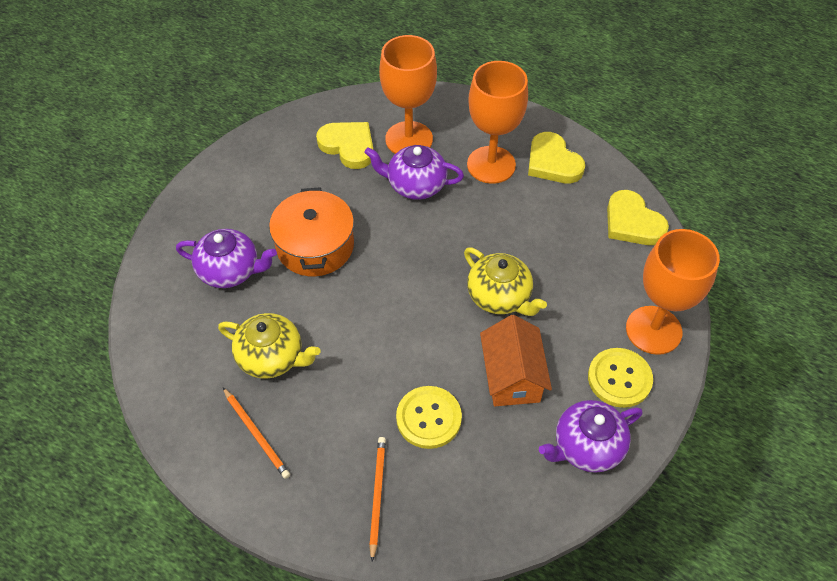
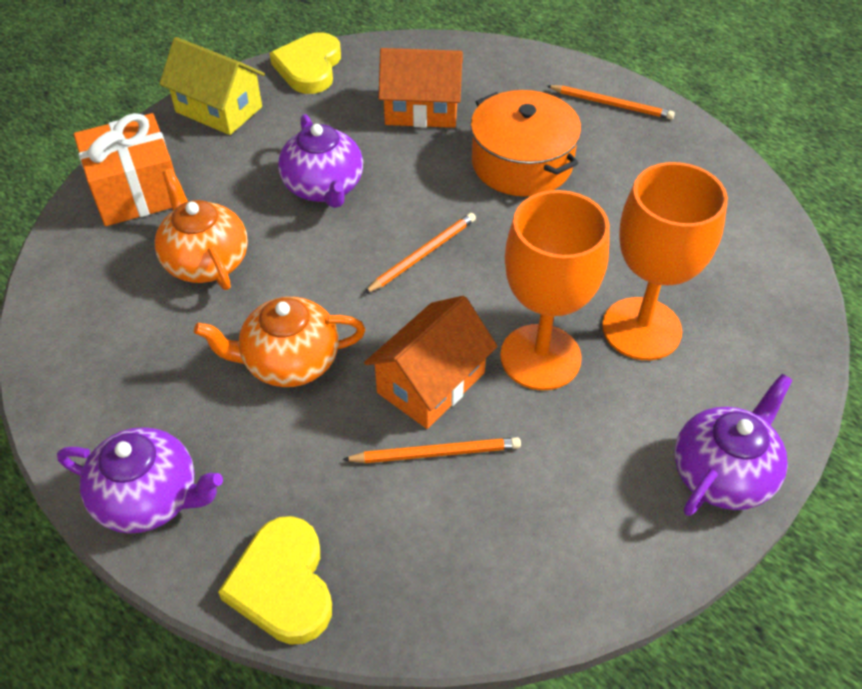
orange gift: none = 0 -> [74,113,175,226] = 1
orange goblet: [379,35,437,154] [467,61,528,184] [626,229,720,355] = 3 -> [500,190,610,390] [602,162,728,360] = 2
orange house: [480,315,552,406] = 1 -> [364,296,498,429] [378,48,463,128] = 2
orange pencil: [223,388,290,479] [369,437,386,562] = 2 -> [342,437,521,463] [364,213,476,294] [547,85,675,120] = 3
orange teapot: none = 0 -> [155,169,248,290] [194,297,365,387] = 2
yellow button: [396,386,462,449] [588,348,653,408] = 2 -> none = 0
yellow heart: [316,122,373,169] [528,132,585,183] [607,190,669,245] = 3 -> [218,516,332,645] [270,32,341,94] = 2
yellow house: none = 0 -> [159,37,265,135] = 1
yellow teapot: [218,313,320,379] [464,248,547,316] = 2 -> none = 0

